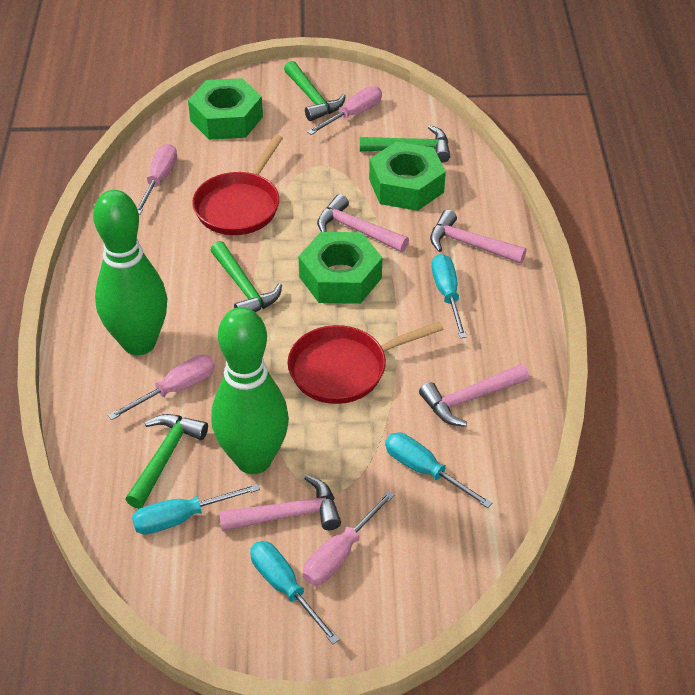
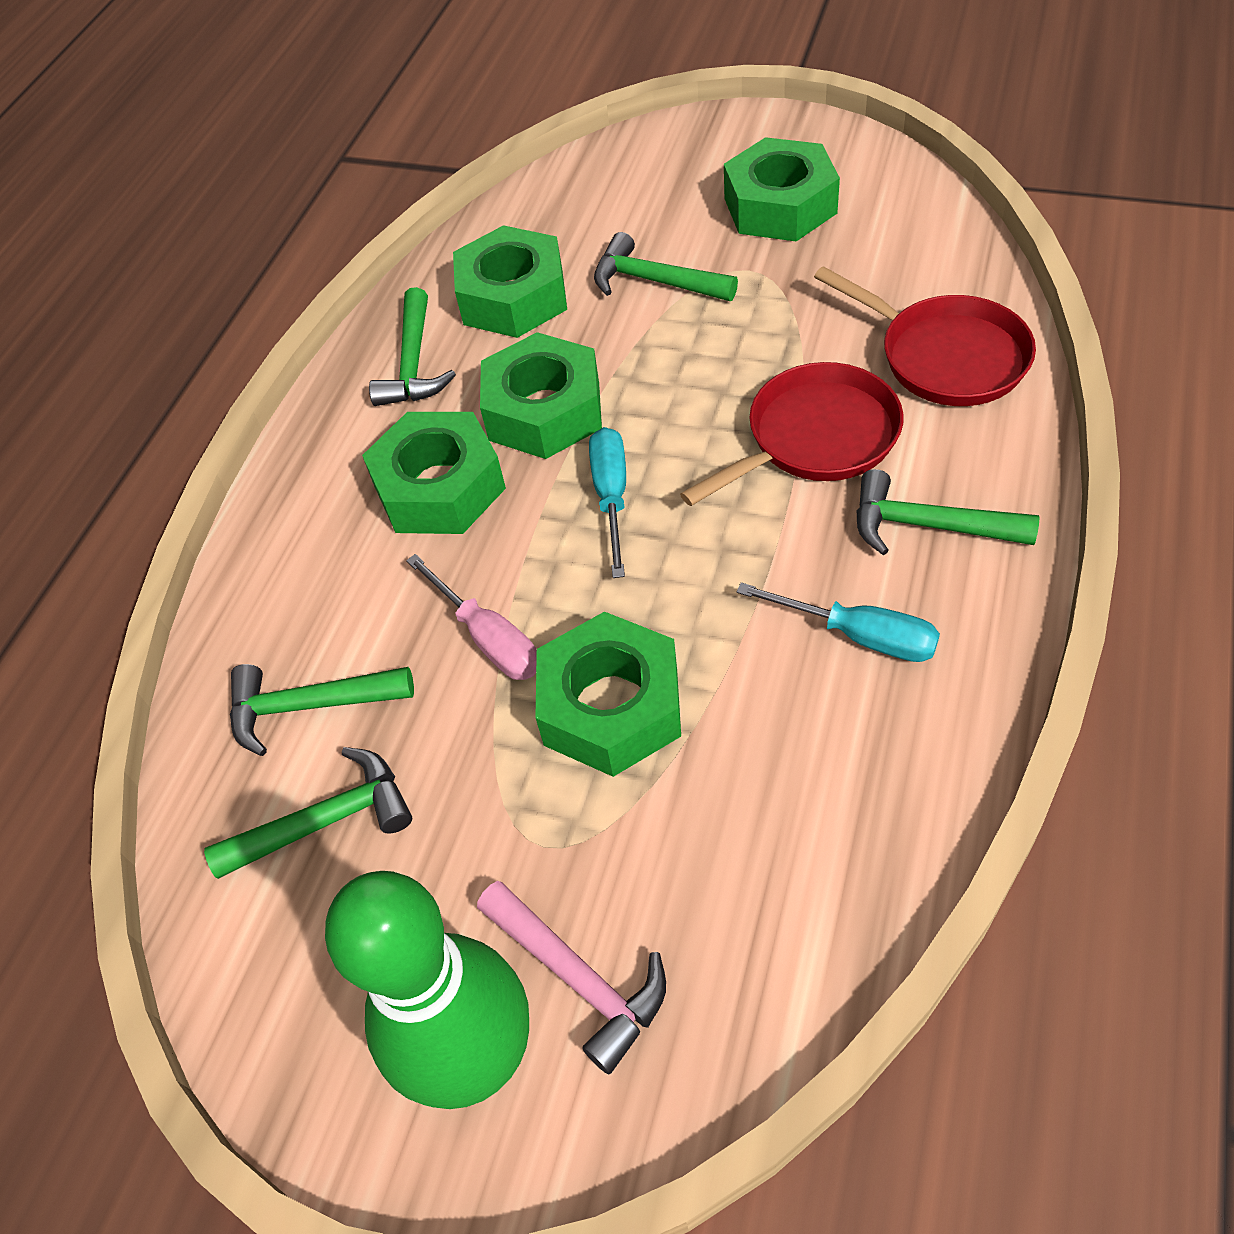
green bowling pin: [93,190,167,355] [211,307,289,474] = 2 -> [325,871,529,1109] = 1
green hammer: [125,414,208,509] [210,241,282,312] [284,61,346,121] [360,125,450,163] = 4 -> [204,747,412,879] [230,664,414,756] [369,287,456,406] [594,232,738,301] [856,469,1040,555] = 5
green nut: [188,78,263,140] [298,232,382,304] [369,141,446,211] = 3 -> [362,412,506,534] [453,225,567,338] [480,332,602,459] [535,612,681,777] [724,137,840,241] = 5
pink hammer: [219,475,341,531] [317,194,409,252] [419,364,529,427] [430,210,526,264] = 4 -> [477,881,666,1074] = 1
pink screwdriver: [108,355,215,420] [137,144,177,215] [303,491,395,585] [307,86,382,135] = 4 -> [406,554,537,680] = 1
turquoise screwdriver: [132,483,260,535] [250,541,340,644] [385,433,492,508] [432,254,467,338] = 4 -> [589,427,626,578] [736,583,940,662] = 2

